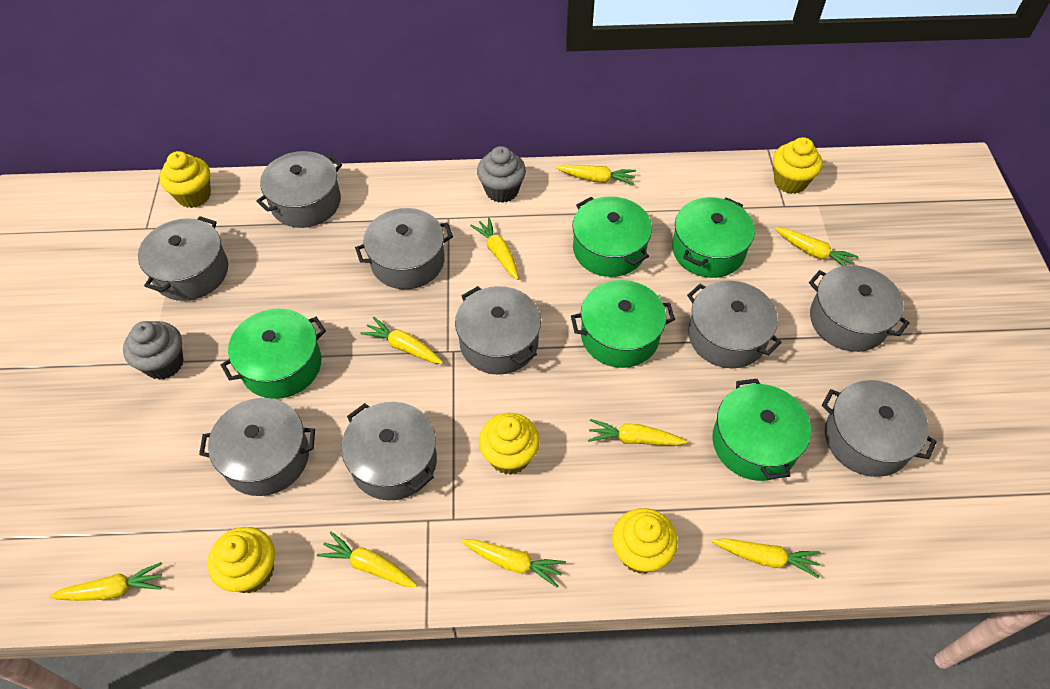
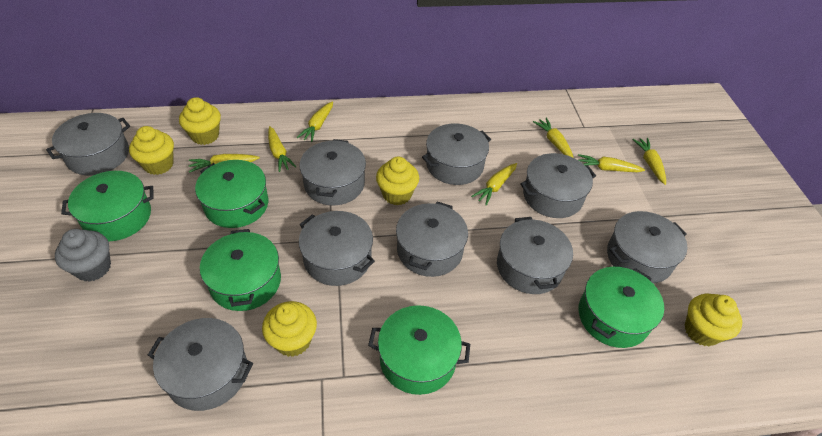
grey cupcake: [123,321,184,380] [477,146,526,203] = 2 -> [55,229,111,282] = 1
yellow carrot: [49,562,162,601] [317,531,418,587] [360,317,443,364] [461,539,566,587] [470,217,519,280] [556,165,636,185] [588,419,687,446] [712,538,820,578] [775,228,858,266] = 9 -> [189,154,260,173] [268,126,296,172] [297,101,333,142] [471,163,517,206] [533,118,574,158] [578,154,645,172] [632,138,666,185] = 7

